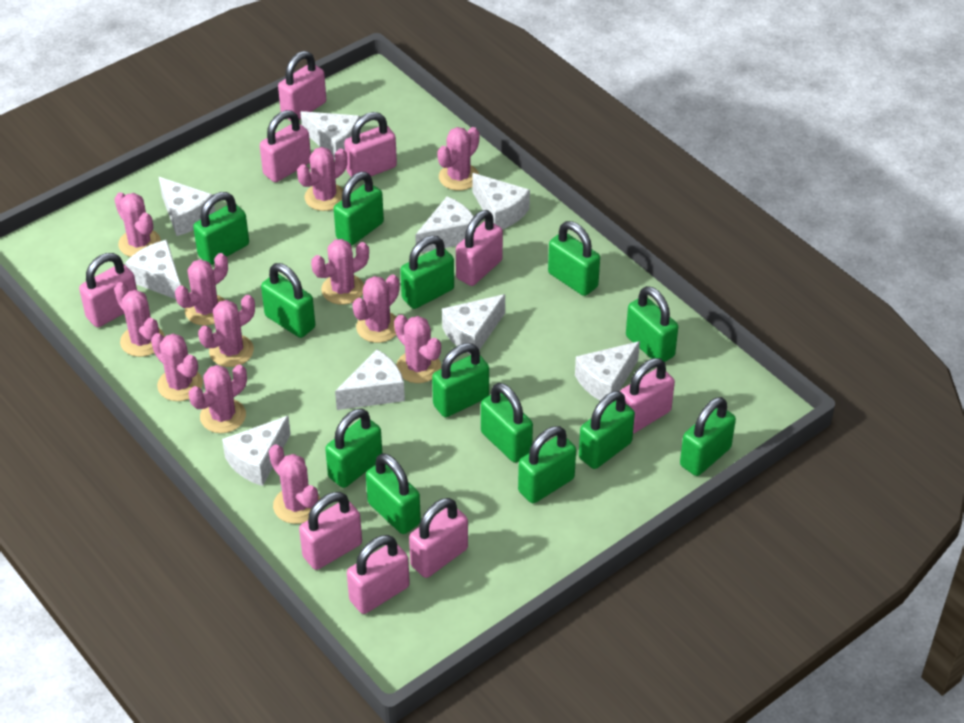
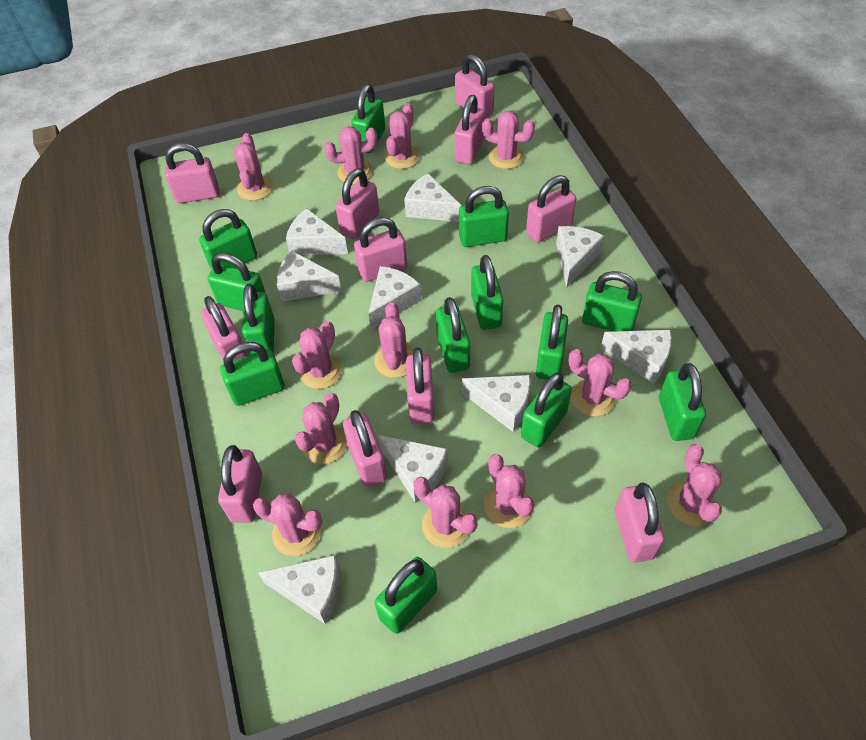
pink padlock: [79,253,137,327] [260,110,311,182] [278,51,326,121] [299,492,362,570] [344,112,397,177] [347,535,410,614] [409,498,468,578] [456,210,503,286] [620,358,675,434] = 9 -> [165,143,219,203] [201,296,248,361] [218,445,262,523] [335,168,379,239] [343,410,387,487] [354,217,407,282] [406,347,434,424] [455,54,495,119] [455,95,485,164] [526,175,576,243] [615,482,665,563] = 11

